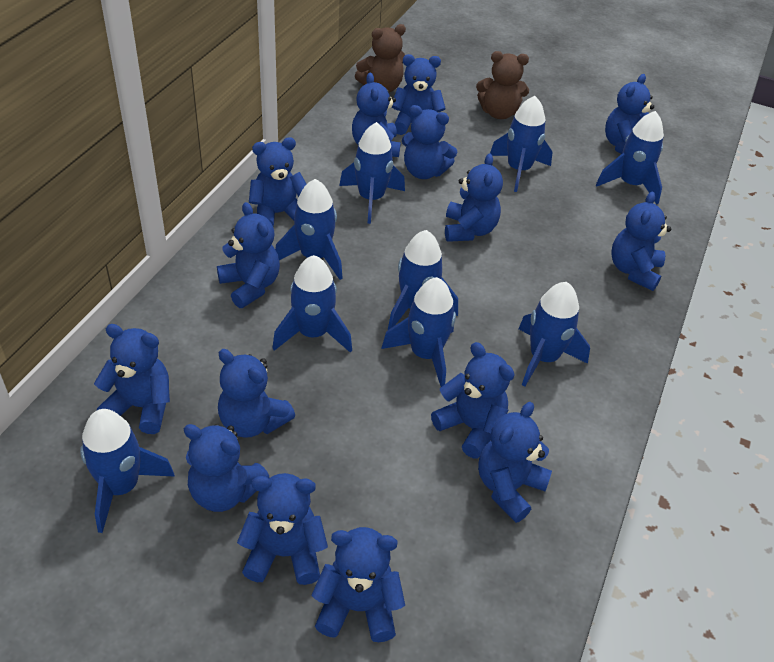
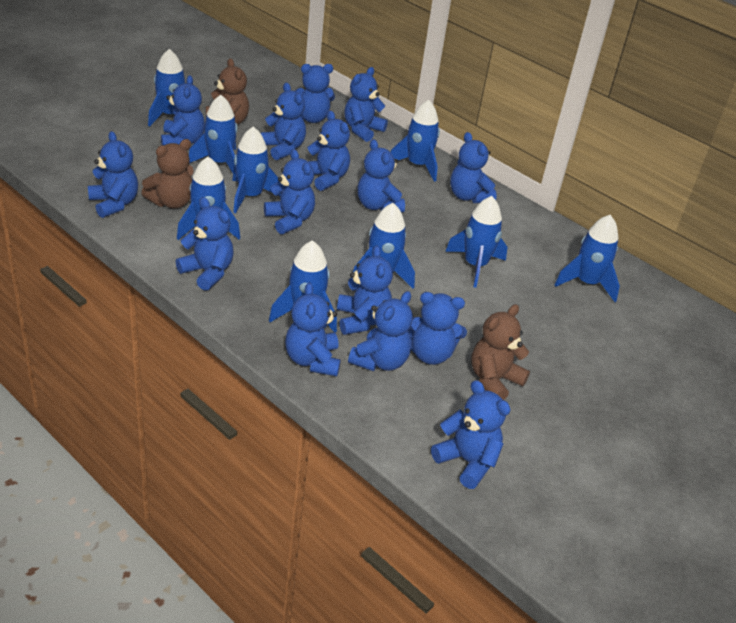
brown teddy bear: [355,24,406,92] [476,51,529,119] = 2 -> [141,139,194,208] [206,58,249,124] [471,304,530,400] = 3

